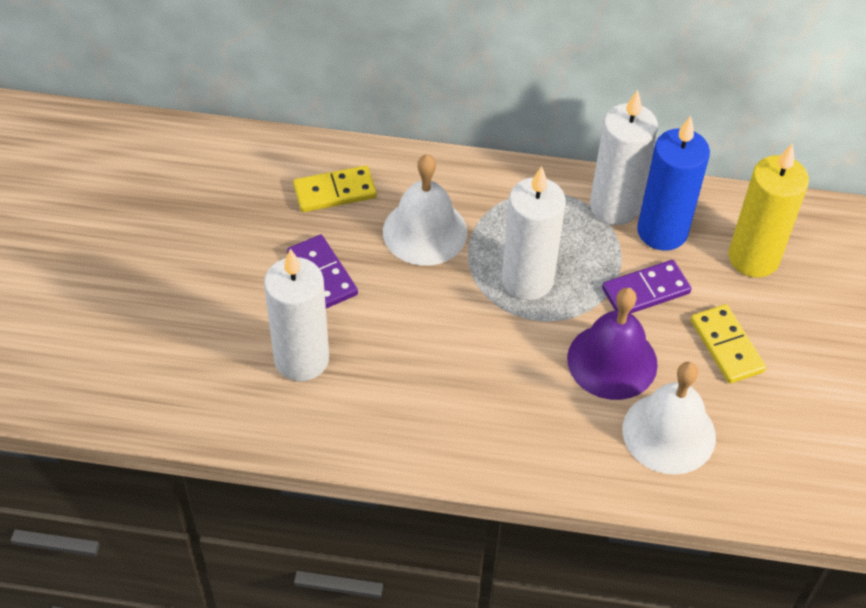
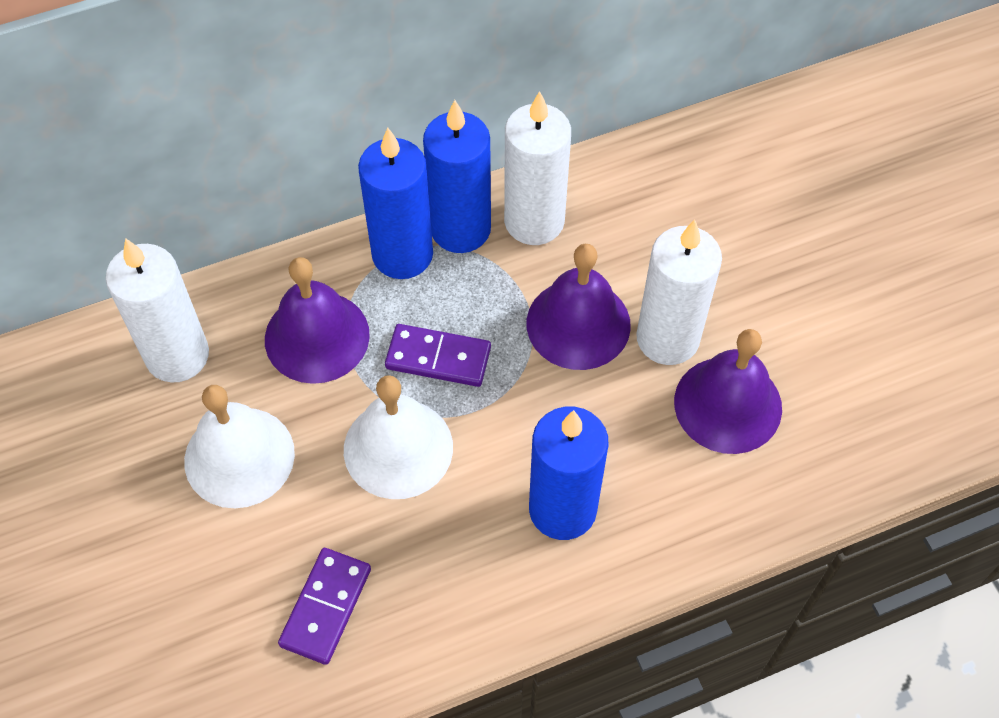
blue candle: [637,116,710,251] = 1 -> [358,128,433,279] [423,100,491,253] [529,407,609,540] = 3
purple bell: [567,288,658,400] = 1 -> [265,257,370,384] [527,244,631,370] [674,329,782,454] = 3
yellow candle: [728,143,809,278] = 1 -> none = 0
yellow domino: [293,165,377,212] [691,304,766,384] = 2 -> none = 0

